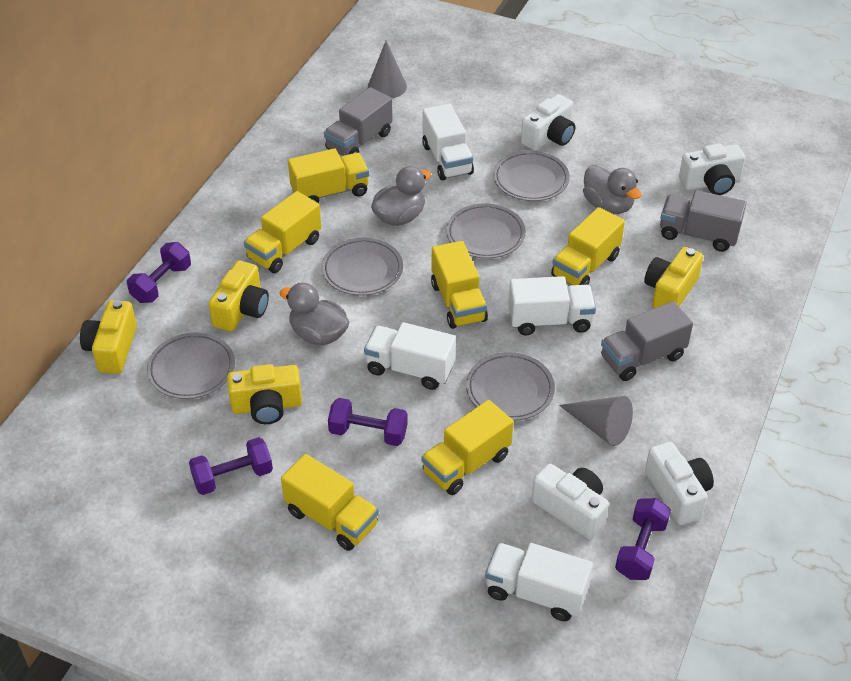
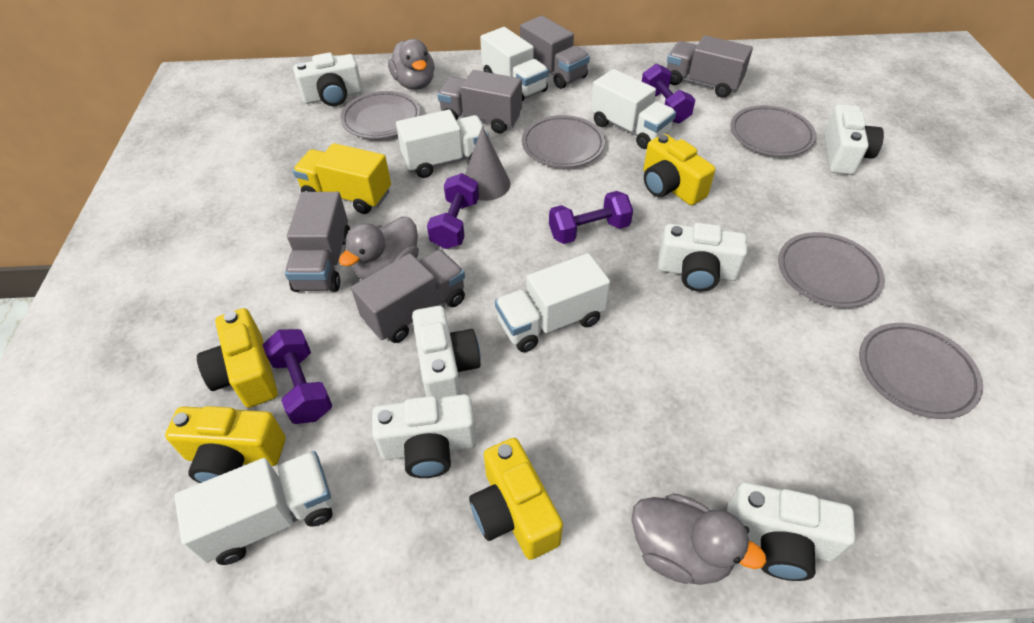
grey cone: [368,41,407,98] [559,396,633,446] = 2 -> [465,126,510,201] = 1
grey truck: [324,87,393,156] [601,301,693,381] [660,190,747,252] = 3 -> [285,192,350,292] [351,250,465,343] [437,70,522,133] [520,16,590,89] [667,35,753,98] = 5
white camera: [521,94,575,151] [532,463,609,539] [645,442,714,525] [679,144,745,195] = 4 -> [293,53,363,106] [372,394,476,478] [412,306,481,398] [658,223,747,292] [727,482,855,581] [824,104,884,175] = 6
white truck: [364,322,456,390] [422,104,474,180] [485,543,593,621] [508,276,596,336] = 4 -> [174,451,333,565] [396,110,489,178] [480,27,549,101] [495,253,610,352] [591,69,676,149] = 5
yellow truck: [244,191,321,273] [281,454,379,551] [288,148,369,203] [421,400,513,495] [431,241,488,329] [551,207,625,285] = 6 -> [293,143,391,214] = 1

